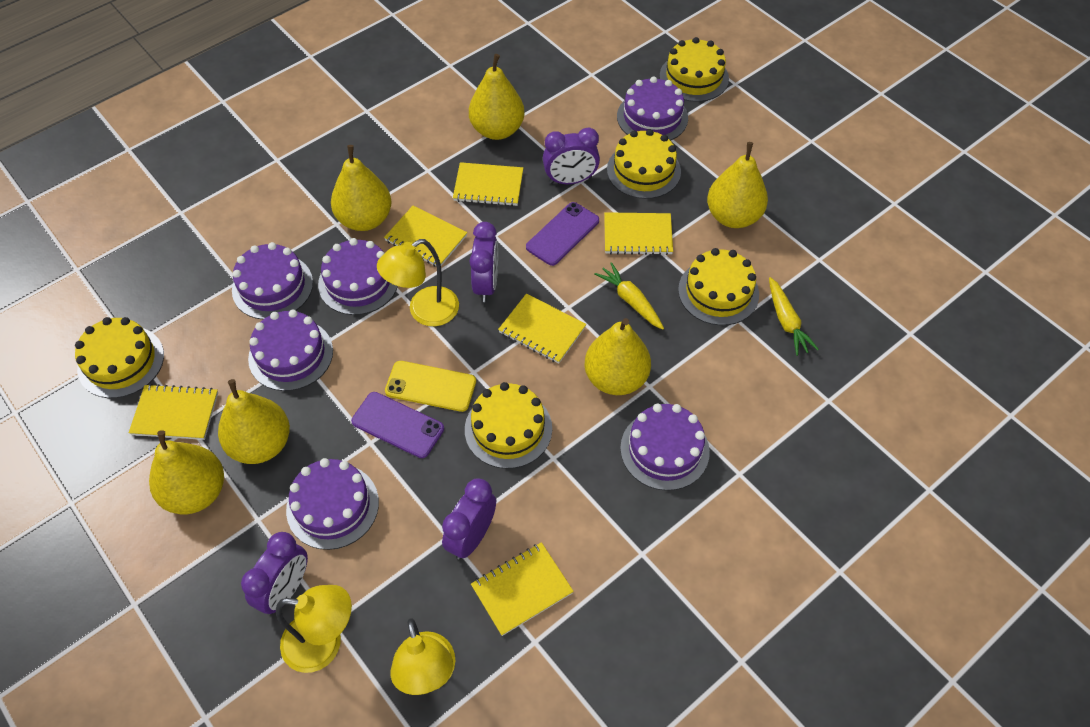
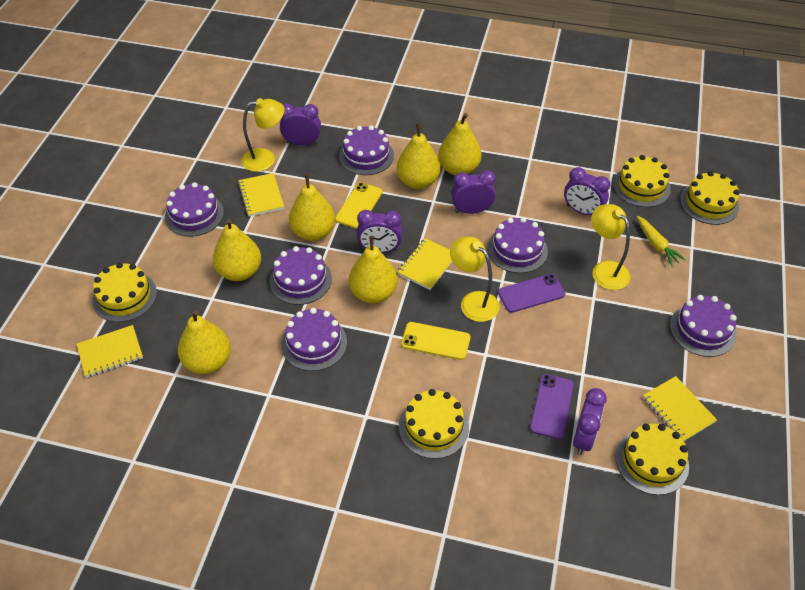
purple clock: [241,532,308,614] [442,478,496,560] [469,222,498,302] [543,127,600,184] = 4 -> [280,103,321,145] [357,210,402,253] [451,170,496,214] [564,167,610,215] [573,388,607,455] = 5
yellow carrot: [594,262,664,330] [769,277,819,356] = 2 -> [637,216,686,266] = 1
yellow notebook: [129,384,218,440] [384,206,467,267] [453,162,523,206] [471,542,574,636] [498,293,586,364] [604,212,673,255] = 6 -> [76,325,143,378] [238,173,284,217] [397,238,452,290] [643,376,717,441] = 4
yellow phone: [385,361,476,412] = 1 -> [335,183,383,229] [401,322,470,360] = 2

